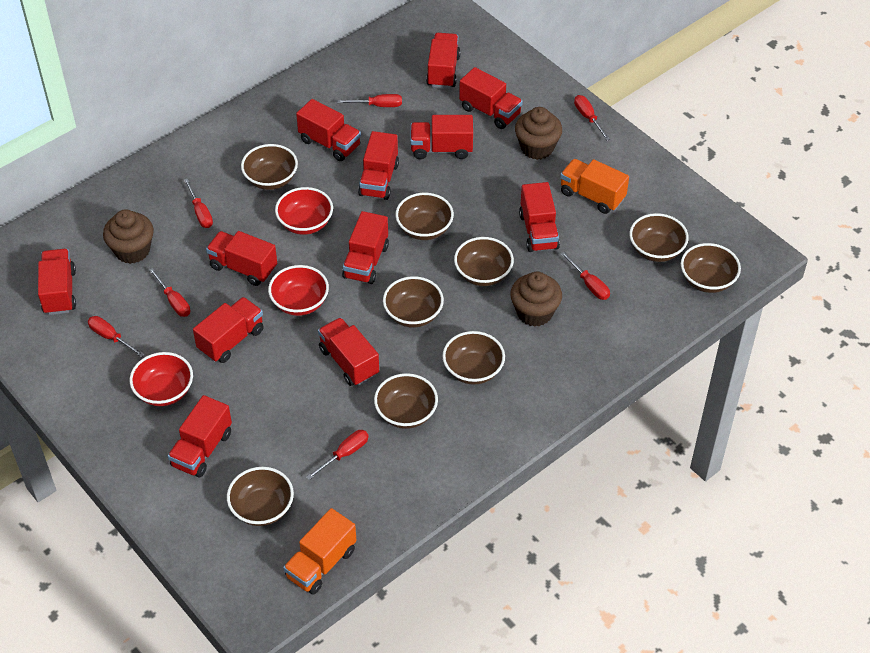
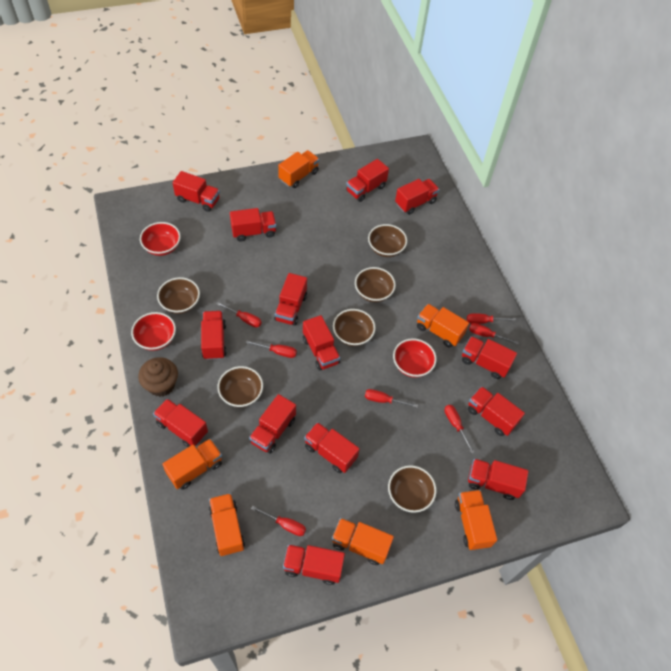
brown bowl: [227,467,294,526] [241,144,298,190] [374,373,438,429] [383,276,444,328] [395,193,454,240] [442,331,505,385] [454,237,514,286] [629,213,689,262] [681,243,741,293] = 9 -> [157,277,200,314] [217,366,263,407] [333,309,376,346] [355,267,396,302] [368,224,407,257] [388,465,436,513] = 6
brown cupcake: [103,209,154,264] [510,272,562,327] [515,107,562,160] = 3 -> [138,357,178,397] = 1
orange truck: [283,508,357,594] [560,159,629,214] = 2 -> [162,439,222,490] [209,493,245,556] [278,150,319,188] [332,518,394,565] [417,304,469,348] [455,490,497,550] = 6
red truck: [38,249,76,315] [168,395,232,477] [193,297,264,363] [206,231,277,286] [296,99,361,161] [318,318,379,386] [342,211,389,284] [358,131,399,200] [410,115,473,159] [426,33,461,88] [459,67,523,129] [519,182,560,252] = 12 -> [153,399,208,447] [173,171,220,212] [201,311,227,360] [230,208,276,241] [249,394,296,454] [274,273,307,326] [283,544,345,585] [303,315,340,370] [304,422,359,473] [346,159,389,202] [395,179,439,215] [462,336,517,379] [468,386,525,436] [468,459,528,500] = 14

